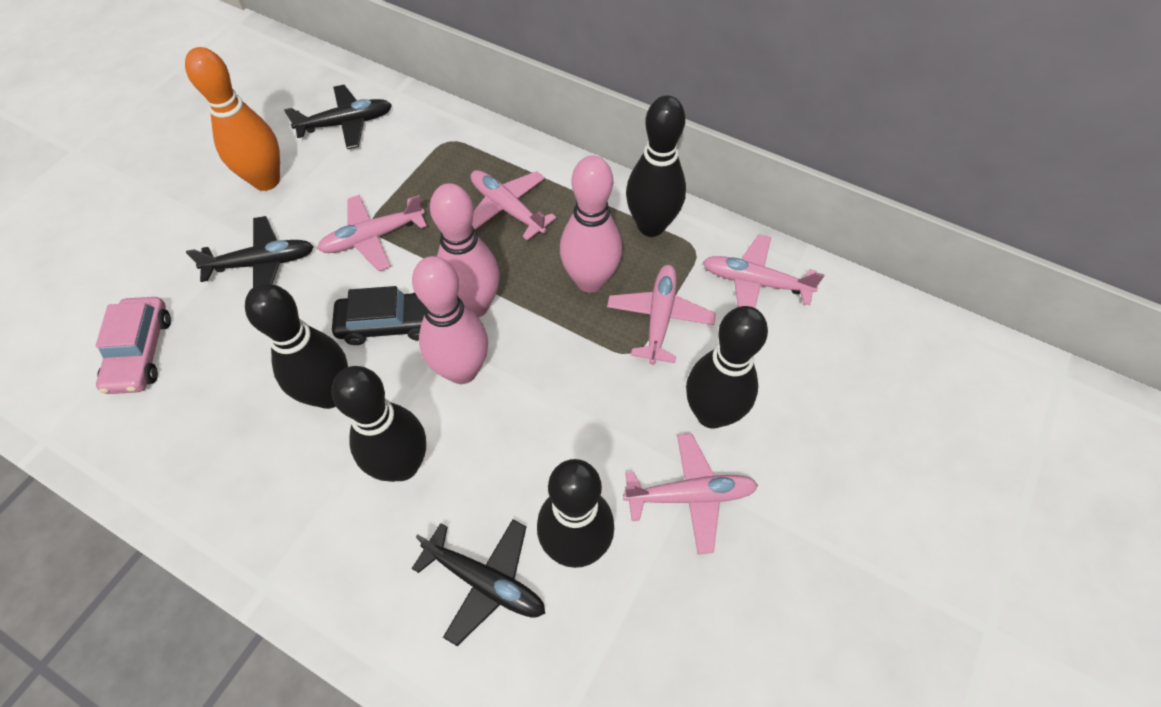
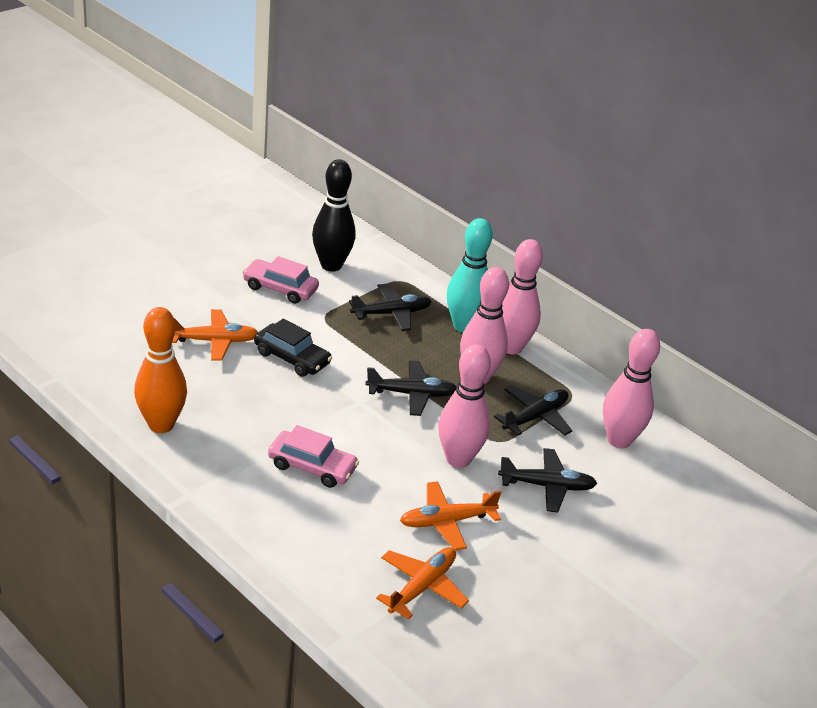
black bowling pin: [245,284,348,409] [332,366,426,482] [537,459,614,568] [626,95,686,237] [686,306,768,429] = 5 -> [312,159,355,272] = 1
black plane: [186,216,314,287] [284,85,392,149] [411,520,545,646] = 3 -> [349,284,432,331] [366,360,456,416] [494,385,572,436] [498,448,597,513] = 4
orange plane: none = 0 -> [172,309,258,361] [376,547,469,620] [400,481,501,550] = 3
pink bowling pin: [412,256,488,384] [430,183,500,318] [560,156,622,293] = 3 -> [438,344,491,468] [460,267,509,384] [502,239,543,355] [603,329,660,449] = 4
pink car: [96,297,171,394] = 1 -> [242,256,319,304] [268,425,359,488] = 2
pink plane: [317,195,427,271] [471,170,556,240] [607,265,716,365] [623,433,758,554] [703,234,825,308] = 5 -> none = 0
turquoise bowling pin: none = 0 -> [447,218,493,332] = 1

